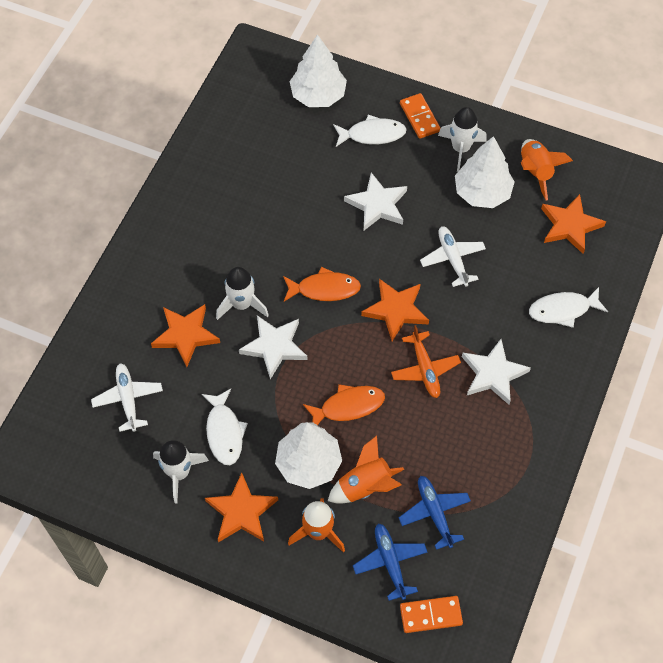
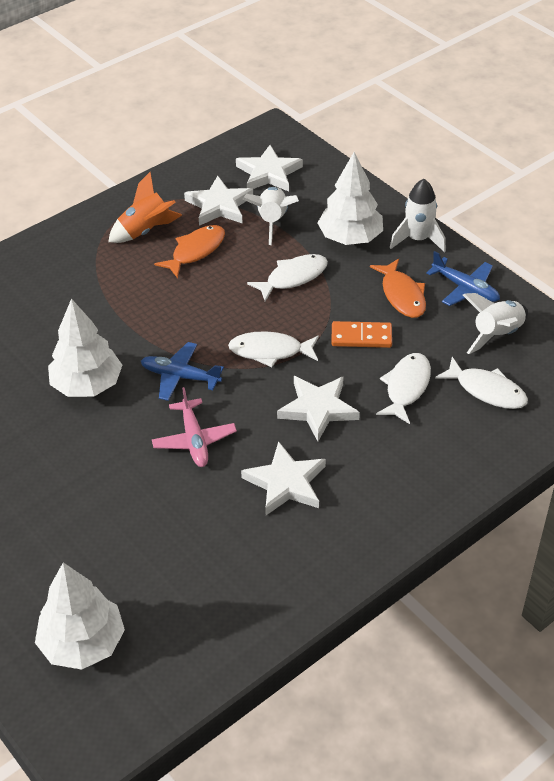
orange domino: [400,93,441,139] [400,596,463,633] = 2 -> [331,321,392,348] = 1
orange plane: [391,325,461,398] = 1 -> none = 0
orange rocket: [288,498,345,552] [328,436,404,504] [521,139,573,201] = 3 -> [108,172,182,243] = 1
orange star: [151,304,220,367] [205,473,278,543] [361,279,429,341] [541,194,606,254] = 4 -> none = 0
pink plane: none = 0 -> [152,387,237,467] = 1
white fish: [202,389,248,465] [333,114,407,147] [529,287,608,328] = 3 -> [228,331,319,367] [247,254,328,302] [376,353,431,424] [435,357,528,409] = 4
white plane: [91,363,163,432] [420,226,486,287] = 2 -> none = 0
white star: [239,315,307,379] [344,173,407,230] [462,339,531,405] = 3 -> [184,176,253,226] [236,145,303,192] [241,441,326,515] [277,376,360,441] = 4

